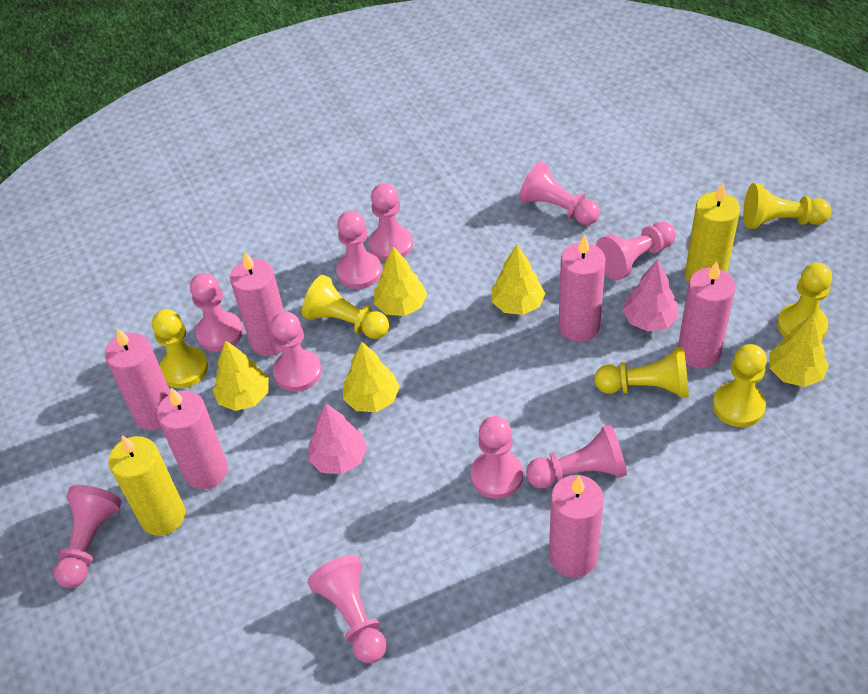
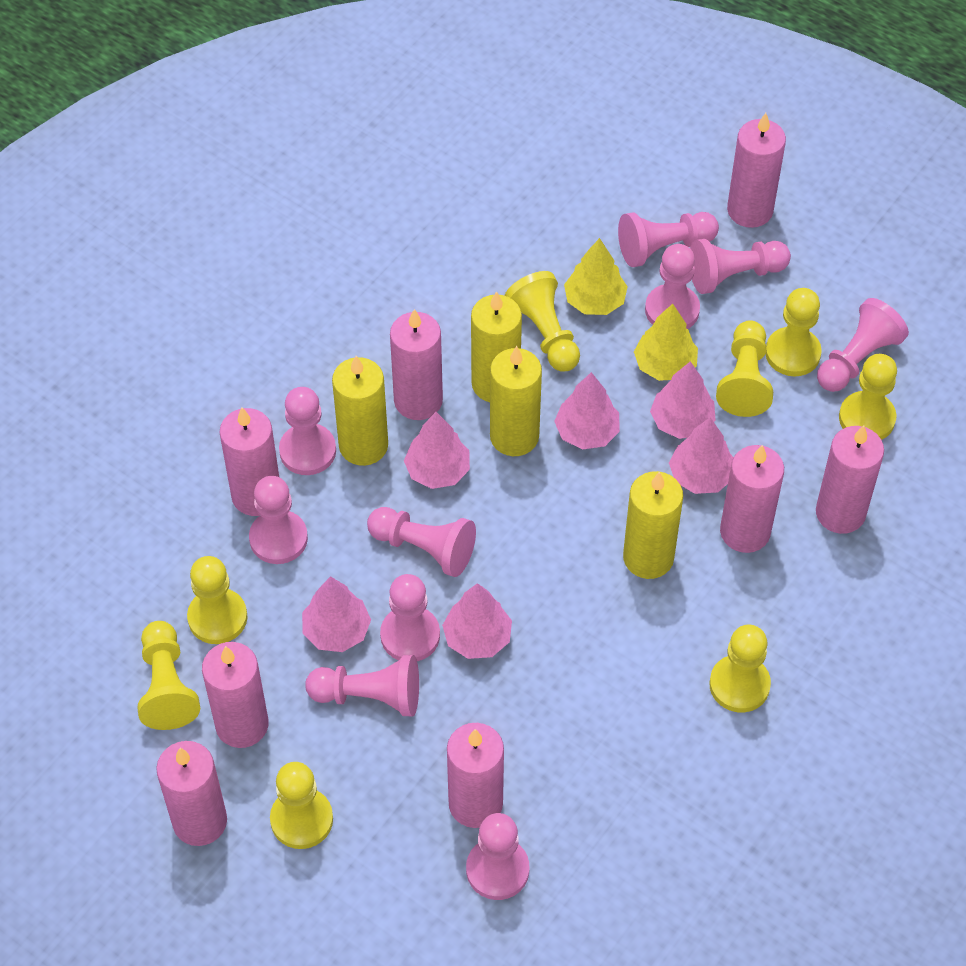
pink candle: [105,328,170,430] [157,388,228,490] [230,252,284,356] [549,475,604,578] [559,234,605,342] [678,261,735,369] = 6 -> [156,741,227,846] [202,642,269,748] [219,408,279,516] [390,309,443,420] [447,723,504,828] [720,445,784,553] [727,113,786,228] [816,425,884,534] = 8
pink tree: [308,404,367,474] [622,260,679,331] = 2 -> [302,576,371,652] [404,412,470,489] [442,583,512,659] [554,372,620,450] [650,361,716,439] [669,417,734,494] = 6
yellow candle: [109,436,185,536] [685,182,740,283] = 2 -> [332,356,388,466] [471,291,522,402] [490,346,542,456] [623,471,683,579] = 4
yellow pawn: [152,309,208,388] [302,275,389,339] [594,347,689,398] [713,344,767,427] [743,183,831,229] [777,263,832,338] = 6 -> [137,621,200,730] [187,556,247,644] [270,762,333,849] [505,271,580,372] [709,625,771,712] [716,320,773,417] [765,288,822,376] [839,354,897,440] = 8
yellow tree: [213,340,269,411] [343,342,400,412] [374,246,427,316] [491,245,545,315] [769,313,829,387] = 5 -> [564,238,628,315] [634,304,698,381] = 2

